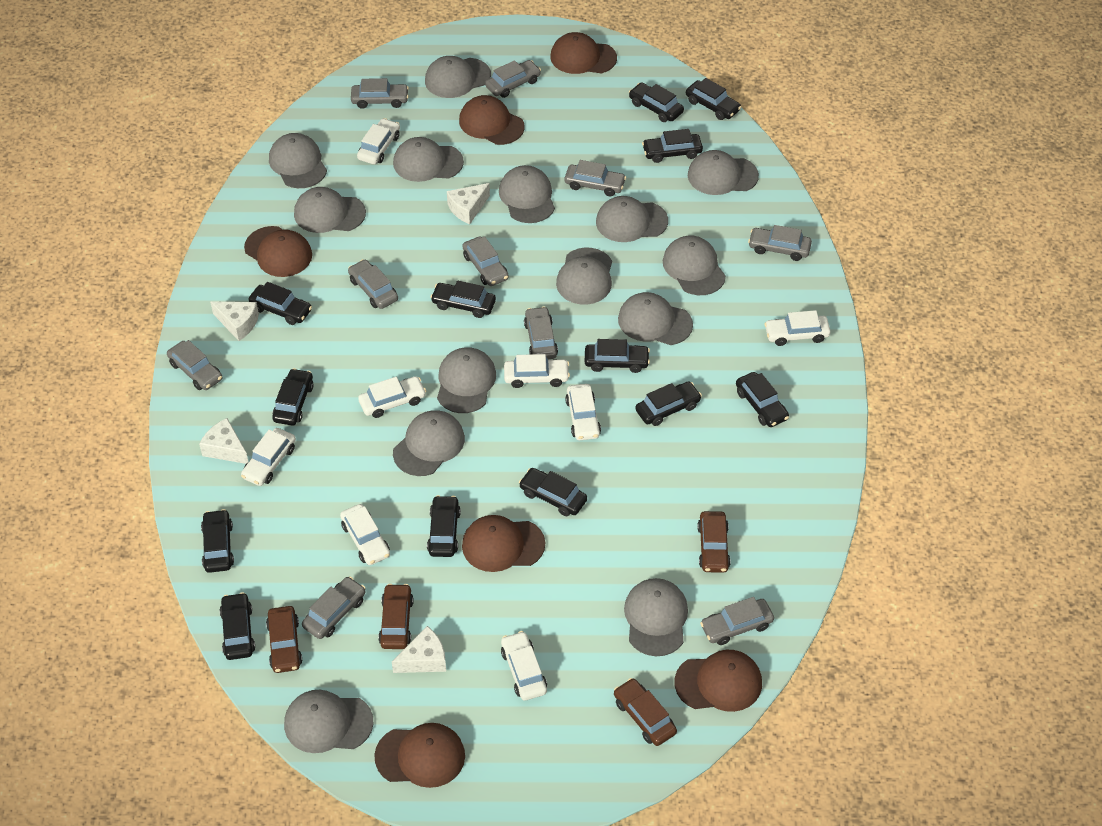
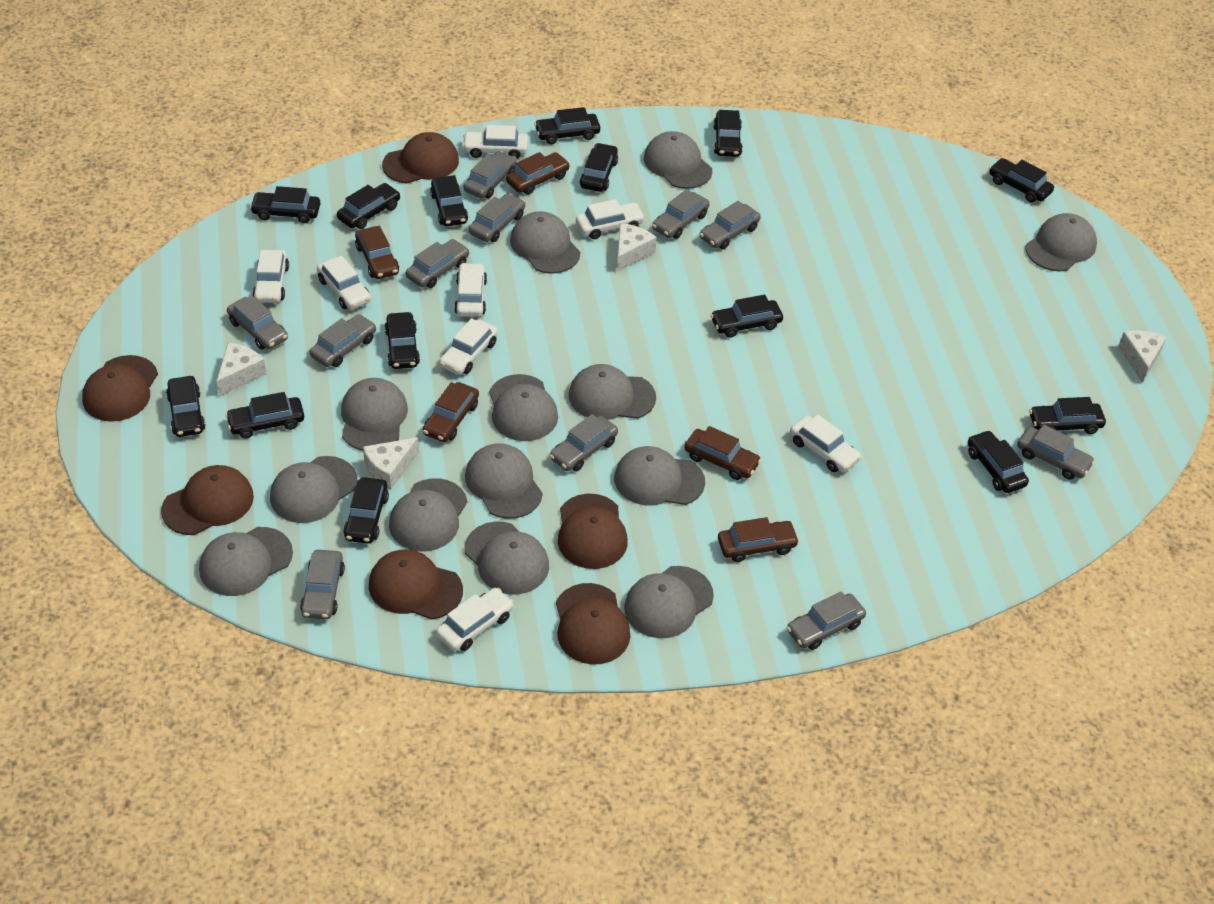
black car: [201,509,234,573] [220,592,255,660] [249,282,312,325] [272,368,314,425] [427,495,461,557] [430,280,496,318] [519,468,587,516] [585,339,650,373] [629,83,684,122] [635,381,702,426] [642,129,703,163] [686,78,741,120] [736,372,789,427] = 13 -> [166,376,206,437] [225,392,304,438] [250,186,321,223] [337,183,400,229] [343,477,389,543] [385,312,420,369] [430,175,468,226] [534,107,600,144] [580,143,618,192] [711,295,783,338] [713,110,743,157] [968,430,1029,493] [989,158,1054,202] [1029,397,1106,434] = 14
brown car: [266,606,302,673] [378,584,414,649] [614,678,677,746] [697,511,731,573] = 4 -> [355,226,399,279] [423,382,479,442] [506,152,570,195] [684,426,761,480] [718,517,799,562] = 5
grey cap: [269,133,327,188] [284,690,373,753] [294,187,366,233] [393,137,464,182] [393,410,465,476] [425,56,491,98] [437,347,496,413] [499,165,555,223] [556,248,612,305] [596,196,668,242] [618,292,693,345] [624,578,688,656] [663,235,726,295] [688,150,759,195] = 14 -> [199,527,293,596] [270,456,357,523] [341,378,408,451] [389,478,467,551] [464,522,549,595] [465,443,543,519] [489,374,558,441] [510,211,580,274] [569,364,656,420] [614,446,705,505] [624,566,714,638] [644,131,712,189] [1026,213,1097,271] = 13
grey car: [167,340,222,390] [302,576,366,639] [348,259,398,309] [351,78,409,109] [462,236,509,286] [485,60,541,98] [524,306,558,359] [565,160,626,196] [700,597,774,645] [748,225,812,261] = 10 -> [227,295,288,350] [300,550,345,619] [310,314,376,367] [406,239,469,288] [464,151,517,199] [469,193,525,242] [549,414,618,471] [652,189,710,239] [699,201,761,249] [787,591,866,650] [1017,425,1095,480] = 11

